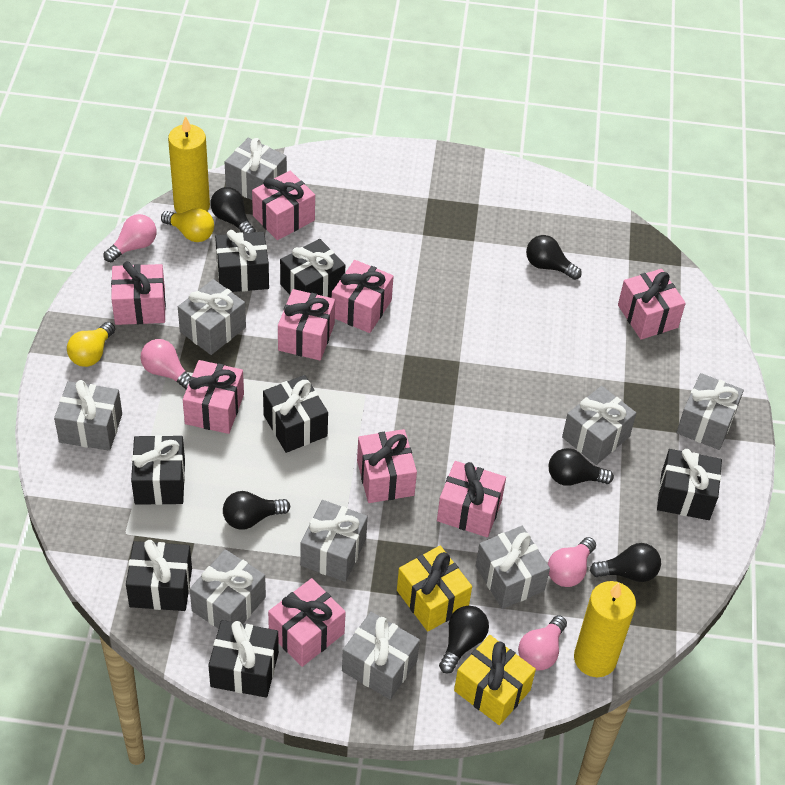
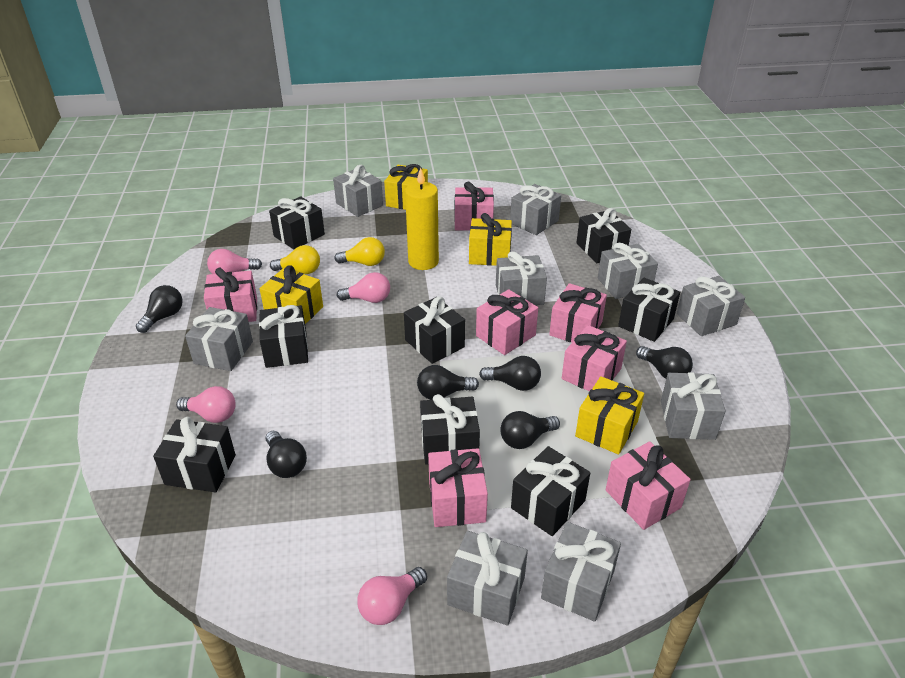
black gift: [126,540,192,611] [131,435,185,505] [208,620,279,698] [215,230,269,292] [263,375,328,453] [280,239,345,298] [657,449,722,520] = 7 -> [153,417,236,492] [259,305,308,368] [269,196,325,249] [404,296,465,364] [420,394,480,465] [511,446,590,536] [576,208,631,263] [618,278,680,342] = 8
pink gift: [111,261,166,325] [183,360,244,434] [252,171,315,240] [268,578,346,667] [278,289,335,361] [332,260,394,333] [357,429,417,503] [437,461,506,537] [618,269,686,340] = 9 -> [204,267,257,322] [428,448,488,527] [455,181,494,231] [476,289,538,355] [549,283,607,343] [562,325,627,391] [606,441,691,530] = 7
yellow candle: [168,116,210,213] [574,581,636,677] = 2 -> [405,168,439,270] = 1
yellow gift: [397,546,472,632] [454,635,536,725] = 2 -> [260,265,323,324] [384,164,428,210] [469,213,512,266] [575,376,644,455] = 4

